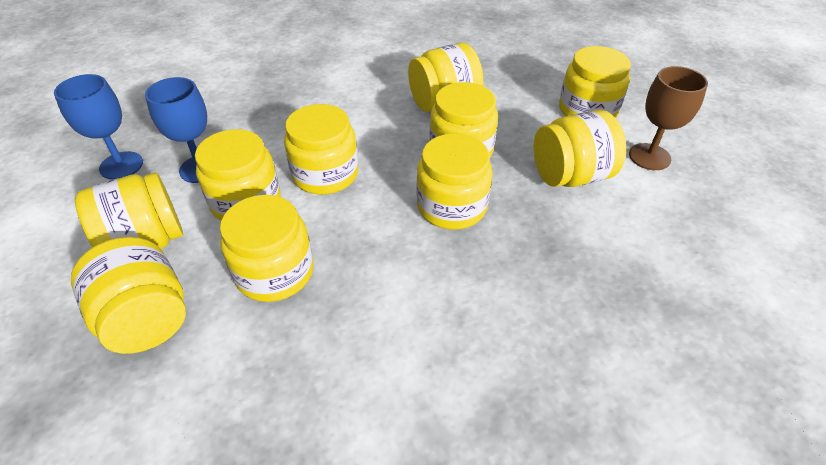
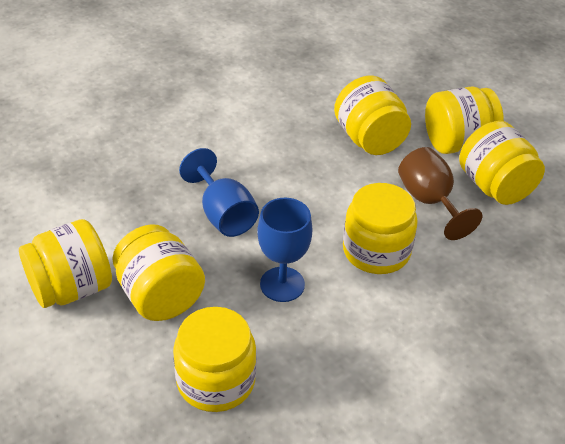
yellow jar: [71,237,186,354] [75,172,183,249] [195,129,280,221] [220,195,313,302] [284,104,358,195] [408,43,484,112] [417,133,493,229] [429,82,498,157] [533,110,626,187] [559,46,631,118] = 10 -> [19,219,112,308] [112,224,205,321] [173,307,256,412] [334,75,411,155] [343,183,418,274] [425,87,504,154] [459,121,545,205] = 7

